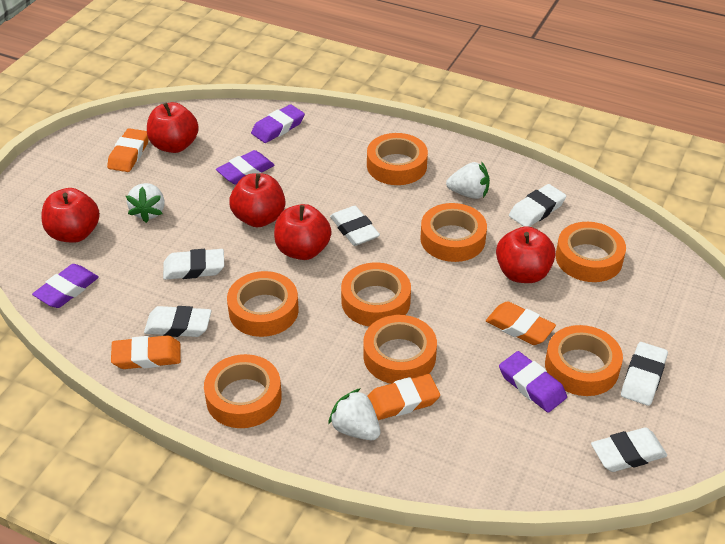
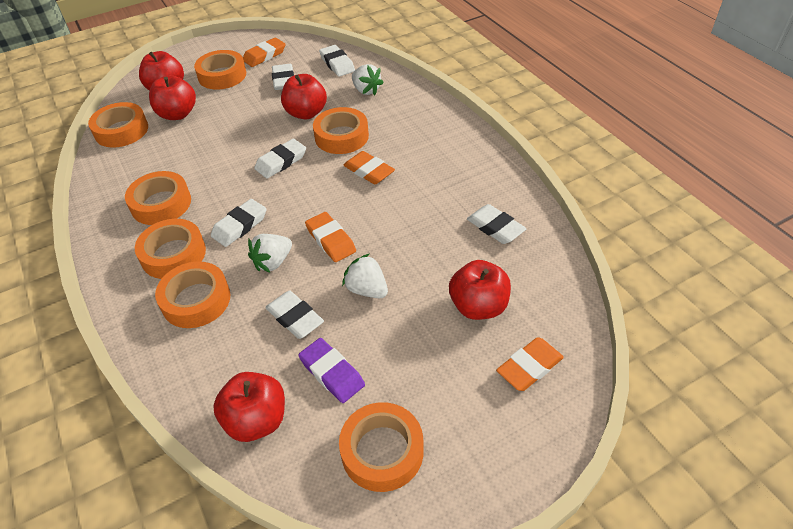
orange tape: [204,354,282,428] [227,271,298,337] [341,263,411,327] [363,315,437,384] [367,133,428,185] [420,203,487,262] [545,325,623,396] [556,222,626,282] = 8 -> [88,102,148,148] [125,171,191,225] [135,219,206,279] [155,261,230,328] [194,50,246,90] [313,107,369,154] [339,402,423,492] = 7
purple eraser: [32,264,99,308] [216,150,275,185] [251,104,305,143] [499,351,567,413] = 4 -> [298,338,365,403] = 1

